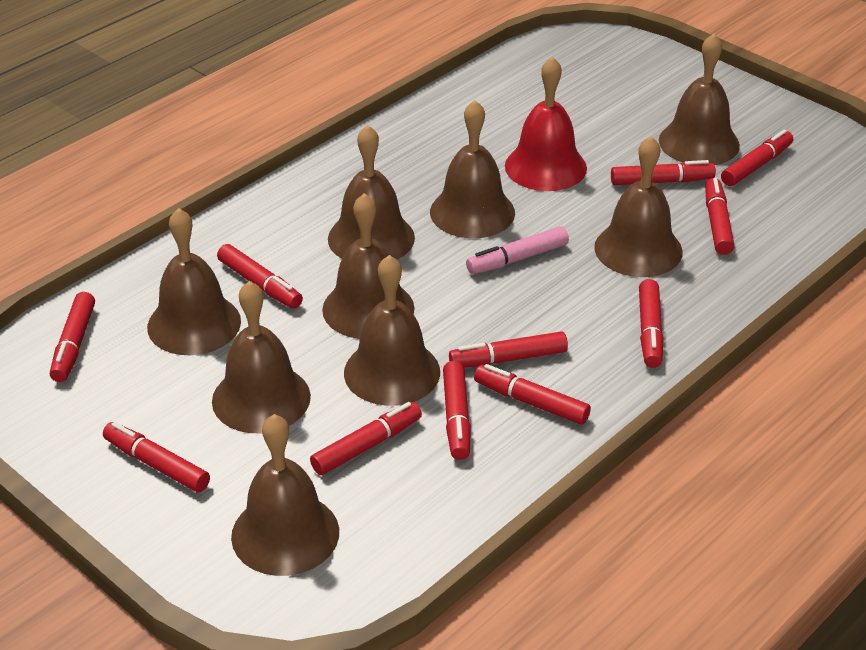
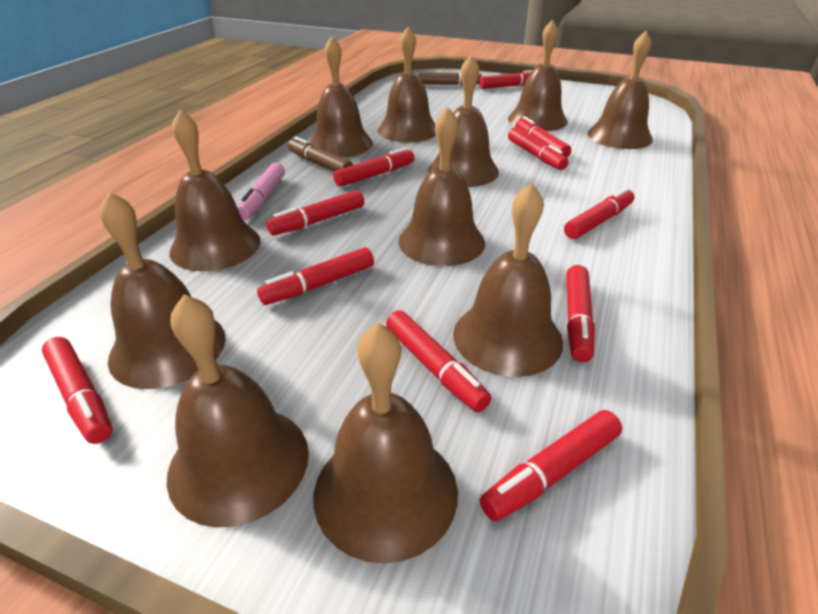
brown bell: [147,208,241,355] [212,281,311,433] [231,414,339,576] [322,193,415,339] [328,125,415,260] [344,255,440,406] [430,100,515,238] [594,136,683,277] [659,34,740,165] = 9 -> [99,191,226,389] [167,294,309,528] [169,110,261,271] [309,36,373,158] [313,323,458,564] [378,27,436,142] [398,106,485,266] [428,55,499,187] [453,183,563,377] [508,19,568,131] [588,31,653,149] = 11
brown marker: none = 0 -> [288,136,353,171] [418,72,482,86] = 2
red bell: [505,57,587,191] = 1 -> none = 0

